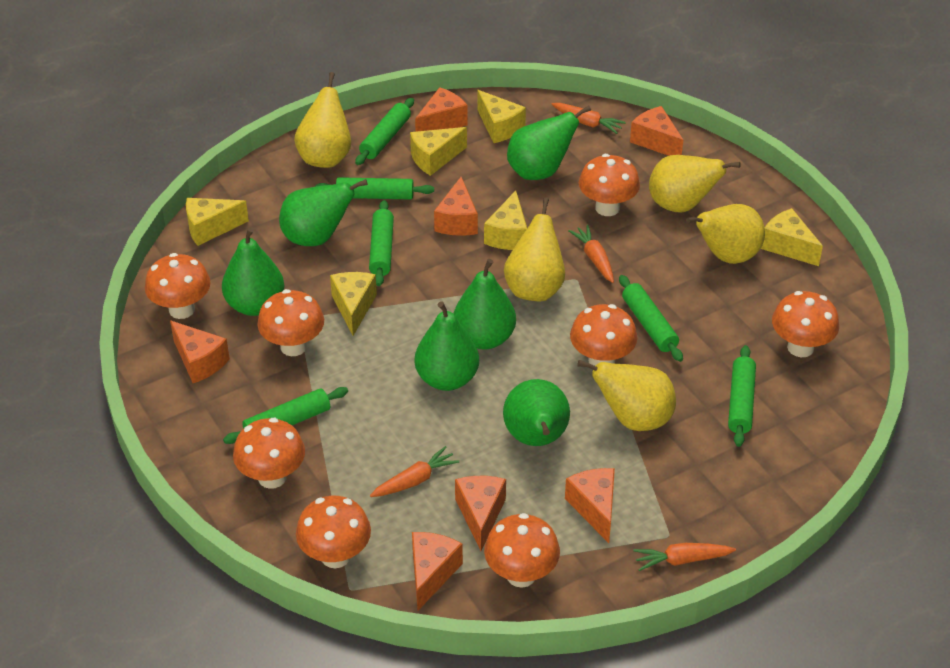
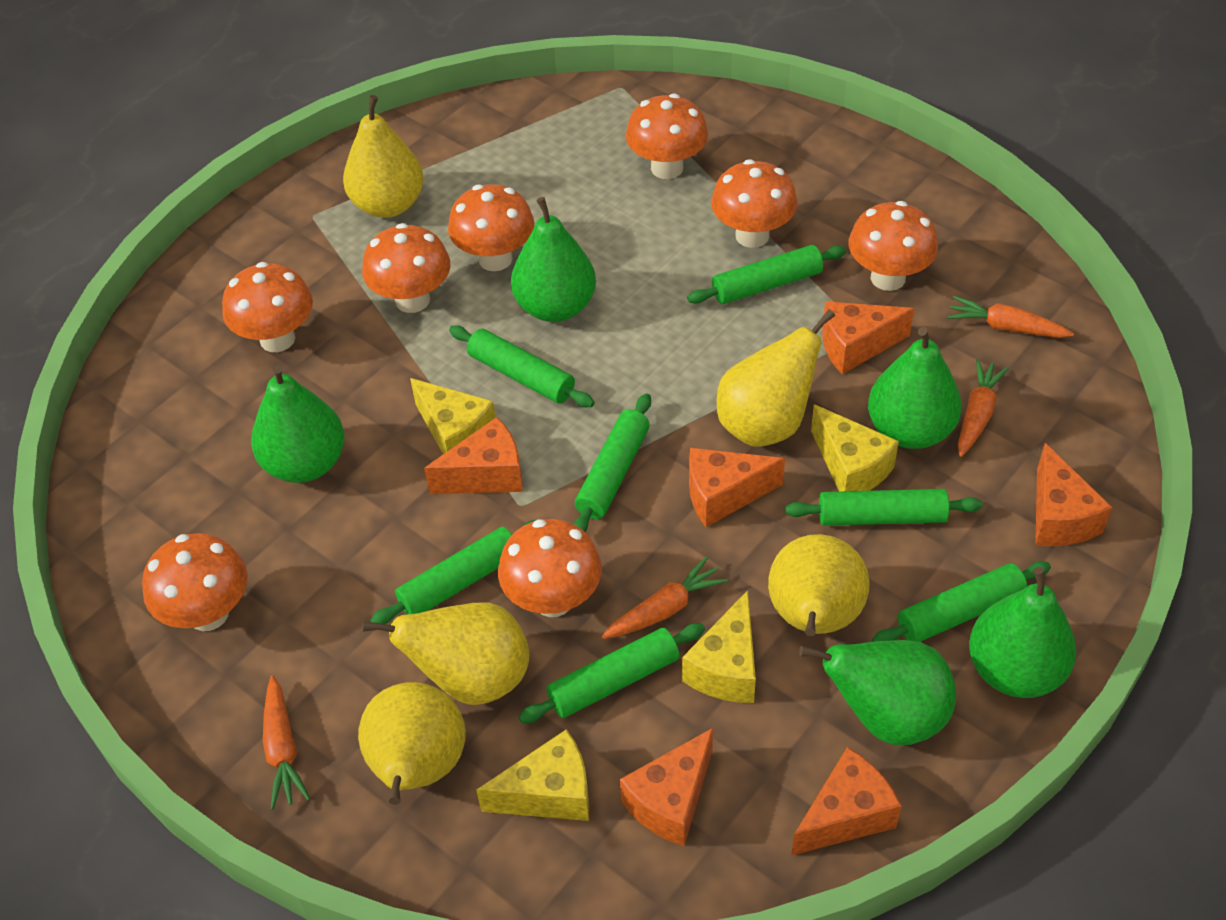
green pear: [222,227,284,316] [279,179,368,246] [415,301,479,391] [453,259,516,349] [503,379,570,446] [507,105,591,180] = 6 -> [251,365,345,483] [511,197,596,322] [799,640,956,745] [868,327,962,449] [969,567,1076,698] = 5
green rolling pin: [223,387,348,444] [315,177,434,199] [355,98,414,165] [369,200,394,286] [619,275,683,362] [728,345,756,447] = 6 -> [370,520,536,624] [449,326,595,407] [518,623,705,723] [573,393,651,532] [687,245,846,304] [785,489,983,526] [872,561,1051,642] = 7
orange cheese: [170,320,230,383] [412,532,463,610] [415,87,468,132] [434,177,478,236] [455,476,506,551] [565,468,615,543] [630,106,683,156] = 7 -> [424,417,523,494] [620,728,713,846] [689,448,785,527] [791,747,902,856] [822,301,915,374] [1035,443,1112,546] = 6
yellow cheese: [186,198,249,246] [330,272,377,336] [410,127,467,176] [477,90,526,143] [484,190,527,250] [761,208,823,266] = 6 -> [410,378,496,454] [476,729,589,821] [682,590,756,703] [811,405,899,491] = 4

